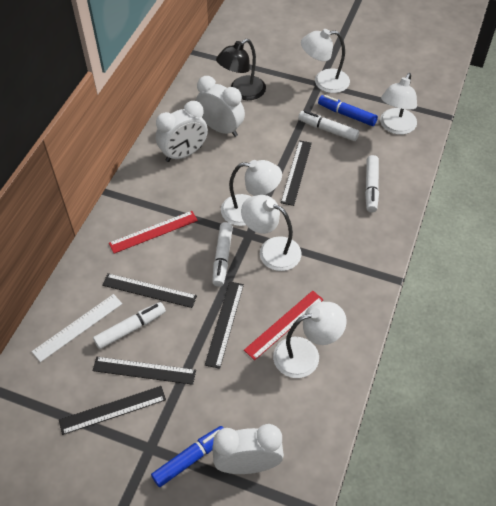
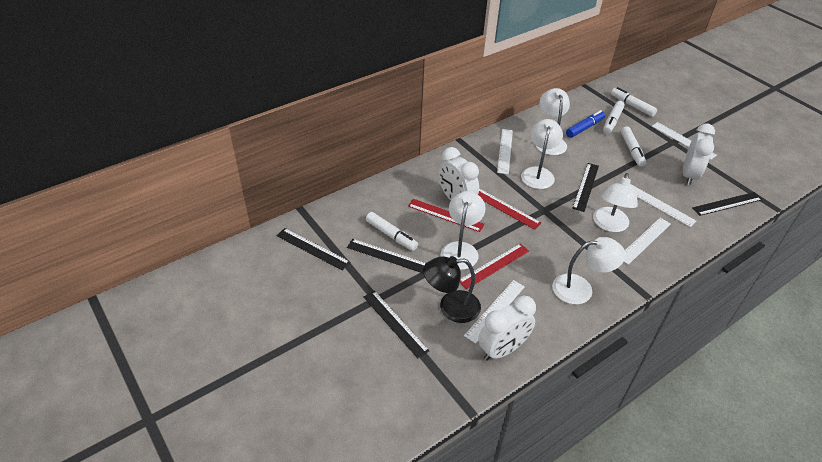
blue marker: [151,426,224,487] [318,95,378,126] = 2 -> [566,110,605,138] = 1
red ruler: [109,211,198,254] [244,291,324,360] = 2 -> [408,199,485,232] [460,243,529,289] [478,188,541,230] = 3
white ruler: [32,294,122,362] = 1 -> [464,280,525,343] [497,129,513,174] [624,218,671,265] [630,184,696,227] [652,122,717,160] = 5

